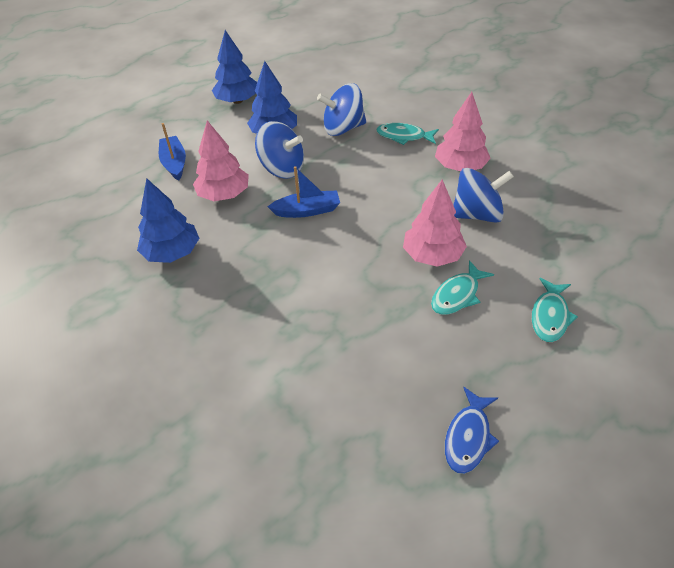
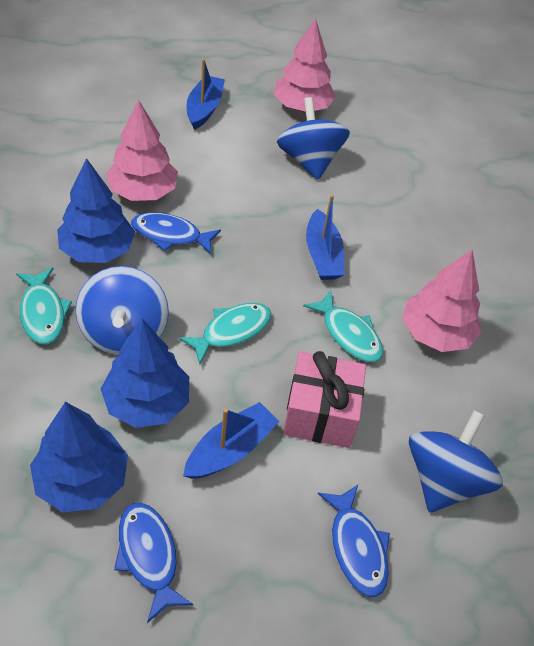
blue boat: [159,123,186,181] [268,166,340,218] = 2 -> [183,402,279,479] [187,59,225,130] [306,195,344,280] = 3
blue fish: [445,387,499,474] = 1 -> [114,503,193,623] [131,212,221,254] [318,485,390,597] = 3
pink gift: none = 0 -> [283,351,366,448] = 1

